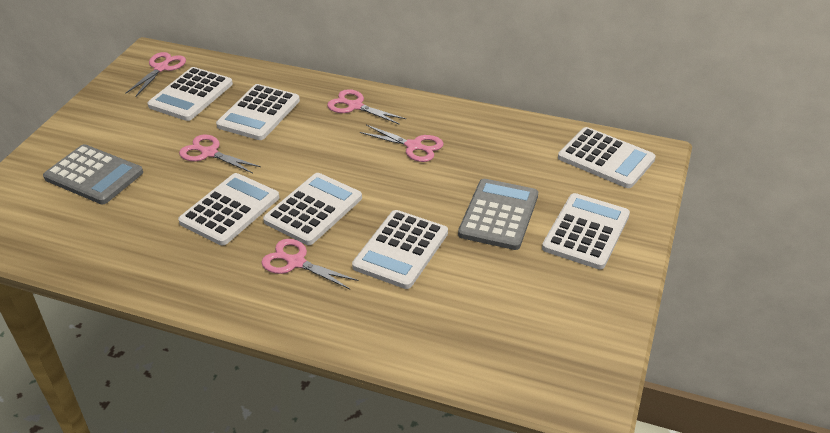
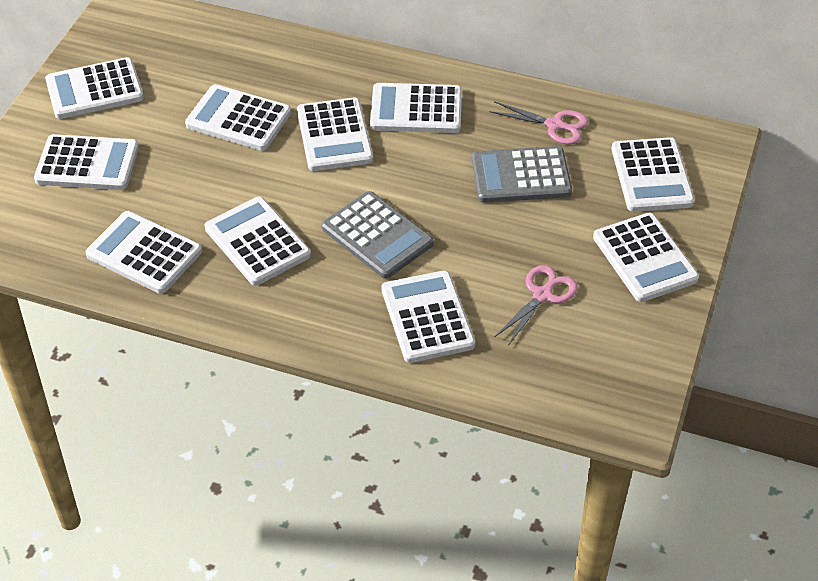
pink scissors: [125,52,186,97] [179,134,261,173] [261,239,358,289] [327,89,406,125] [360,125,444,162] = 5 -> [489,101,588,144] [495,265,578,346] = 2
white calculator: [147,67,233,121] [178,173,279,245] [216,84,300,140] [263,173,362,245] [352,210,448,289] [542,193,630,269] [558,127,656,188] = 7 -> [34,134,139,190] [45,57,144,119] [85,211,202,294] [185,84,291,151] [205,197,311,286] [297,98,373,171] [370,83,462,133] [382,270,475,363] [593,213,699,302] [611,137,695,212] = 10

